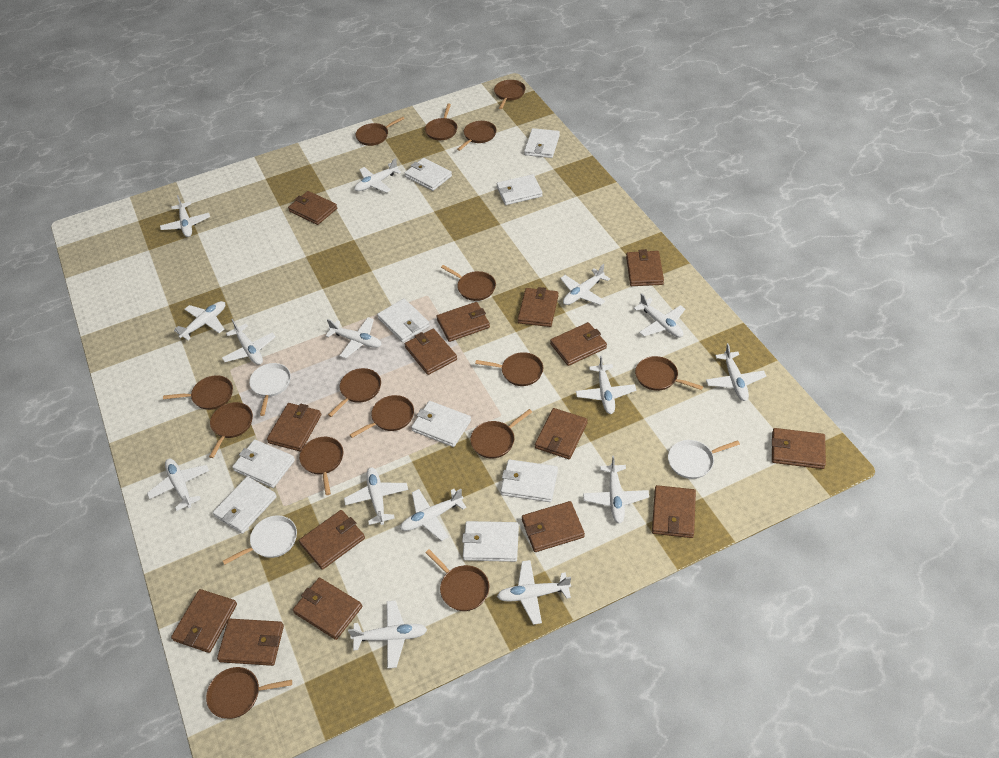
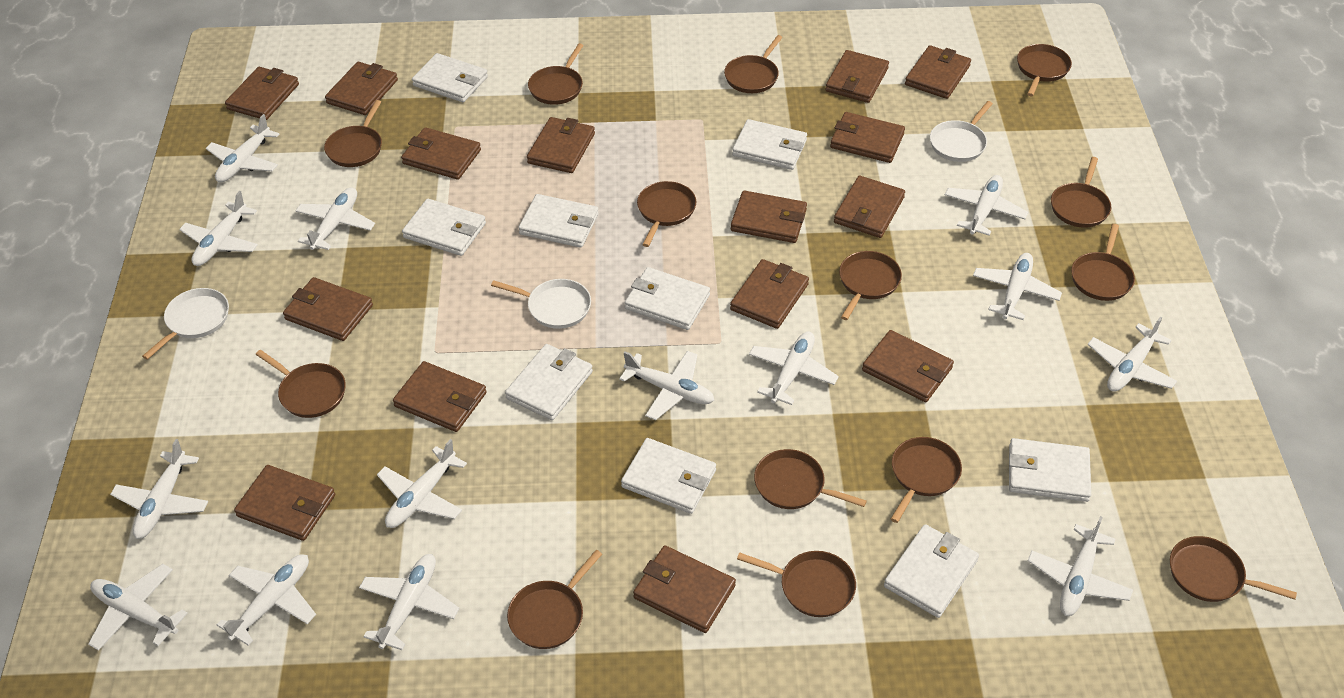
brown pan: [163,375,233,410] [206,667,292,719] [209,402,253,458] [299,437,343,495] [328,368,381,417] [350,395,414,438] [355,117,405,146] [425,104,457,140] [425,549,489,611] [441,265,496,301] [457,121,496,151] [470,409,532,459] [475,352,543,386] [494,80,526,109] [635,356,703,391] = 15 -> [256,350,346,418] [324,100,382,167] [507,550,602,649] [528,43,584,105] [637,181,696,247] [724,35,783,93] [737,551,856,617] [754,449,867,509] [839,251,902,320] [891,437,962,523] [1017,44,1072,96] [1051,157,1112,228] [1071,224,1135,301] [1170,536,1297,602] = 14
white plane: [147,459,209,511] [160,195,210,237] [174,301,225,340] [222,319,276,365] [326,317,382,358] [344,467,408,525] [348,600,428,668] [354,158,401,193] [400,489,466,541] [497,560,571,625] [560,264,610,305] [576,356,636,414] [583,456,649,524] [634,293,685,337] [706,343,766,401] = 15 -> [88,564,188,651] [110,439,208,539] [179,191,258,266] [206,114,279,182] [217,554,316,646] [295,187,375,250] [359,554,459,650] [377,439,467,528] [619,351,714,420] [749,332,839,405] [945,175,1028,236] [973,253,1062,320] [1028,516,1133,616] [1088,316,1177,392] = 14

